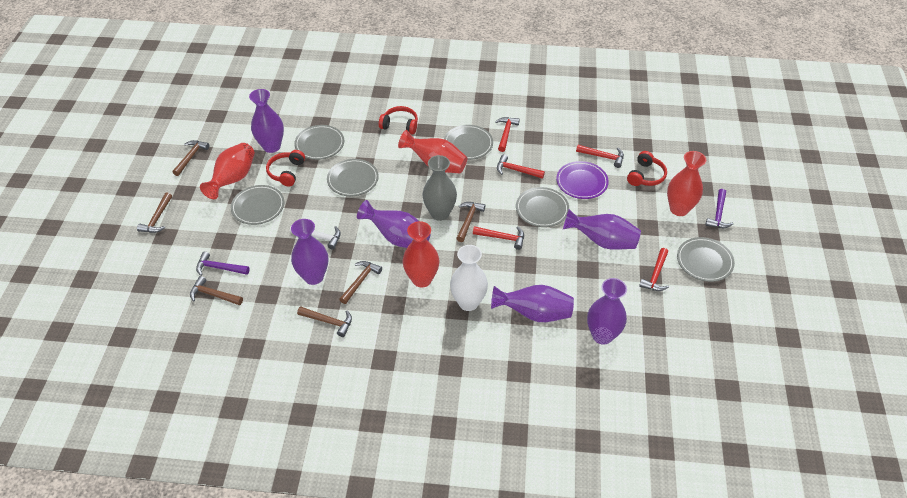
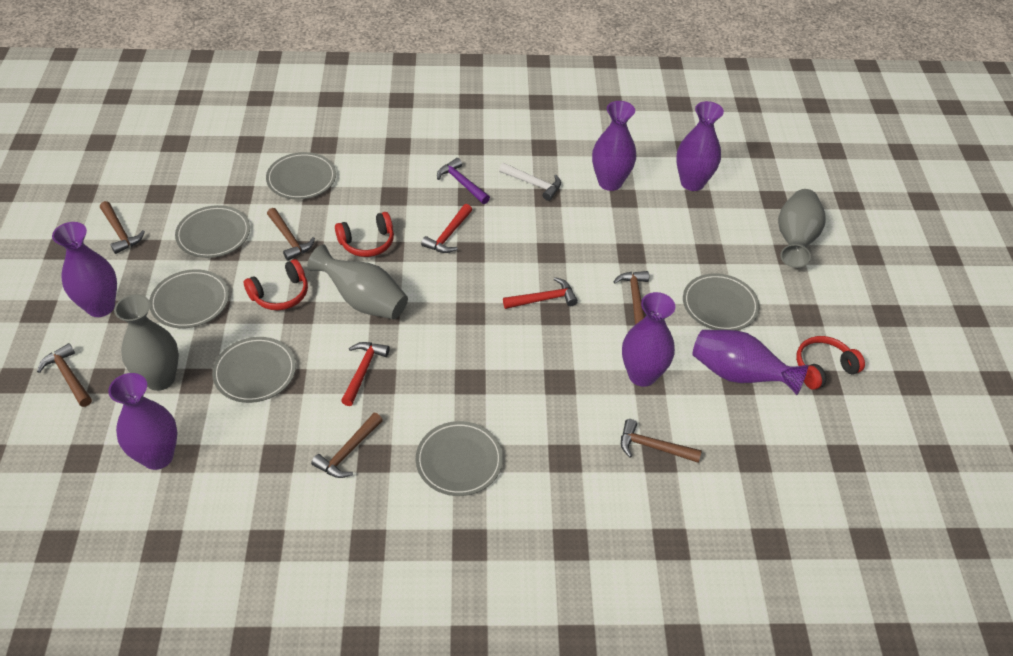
grey vase: [422,155,457,221] = 1 -> [114,294,179,391] [307,244,408,320] [778,189,826,268] = 3
purple hammer: [196,251,250,276] [705,189,733,228] = 2 -> [437,158,490,204] = 1
purple plate: [556,161,609,199] = 1 -> none = 0
red hammer: [473,226,524,250] [495,117,520,152] [497,154,545,179] [576,145,624,168] [639,248,669,291] = 5 -> [341,342,390,406] [421,204,472,253] [503,277,578,309] = 3
red vase: [200,143,255,199] [398,130,467,173] [403,221,439,288] [667,151,706,216] = 4 -> none = 0
white vase: [450,245,488,311] = 1 -> none = 0

